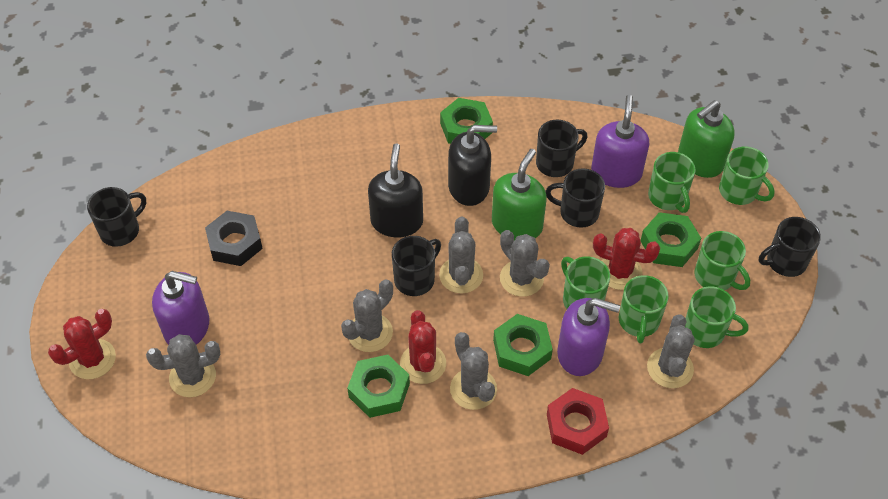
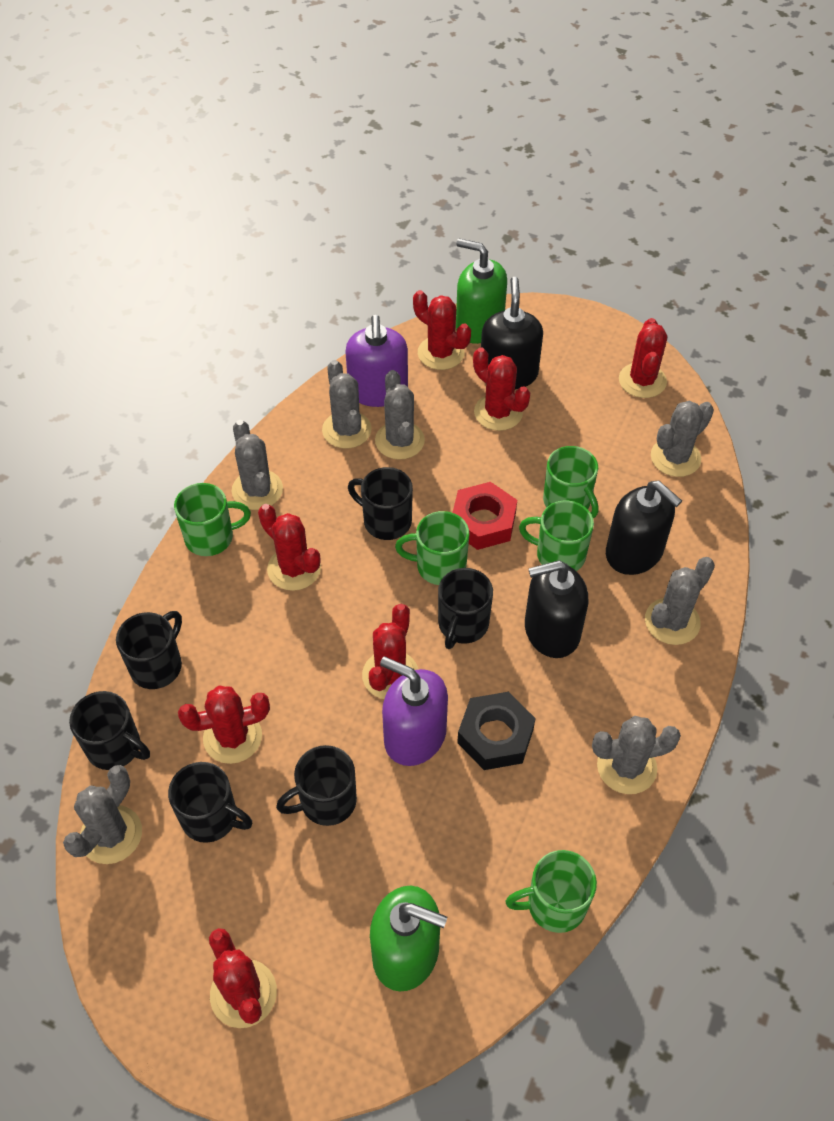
black mug: [87,187,146,247] [392,236,441,296] [536,120,588,177] [545,168,605,228] [759,217,821,277] = 5 -> [69,691,150,770] [116,611,182,689] [168,762,252,843] [276,745,357,826] [348,467,413,540] [438,568,493,649] = 6
black soap dispenser: [368,143,423,237] [448,125,497,206] = 2 -> [481,277,543,389] [525,560,588,658] [606,481,682,575] = 3
green mug: [561,256,610,309] [619,275,669,343] [648,152,696,213] [685,286,748,348] [694,231,750,290] [719,147,775,205] = 6 -> [174,483,251,556] [395,511,469,585] [505,850,597,933] [519,501,594,571] [543,446,598,518] = 5
green nut: [347,355,410,418] [440,98,493,144] [493,314,553,376] [640,212,701,267] = 4 -> none = 0
grey cactus: [146,334,221,397] [341,279,393,352] [439,217,483,294] [450,332,497,410] [500,230,550,297] [647,314,695,388] = 6 -> [63,765,142,864] [232,420,283,510] [322,360,372,449] [375,370,425,460] [592,716,681,794] [645,557,715,645] [651,401,714,477] = 7
purple soap dispenser: [152,271,209,345] [557,298,620,376] [591,95,650,188] = 3 -> [345,315,408,407] [380,657,448,766] = 2
red cactus: [48,309,116,379] [400,310,446,384] [593,228,660,290] = 3 -> [178,686,270,764] [209,928,277,1028] [258,504,321,591] [362,604,419,699] [413,290,471,370] [473,347,530,431] [619,318,667,398] = 7

